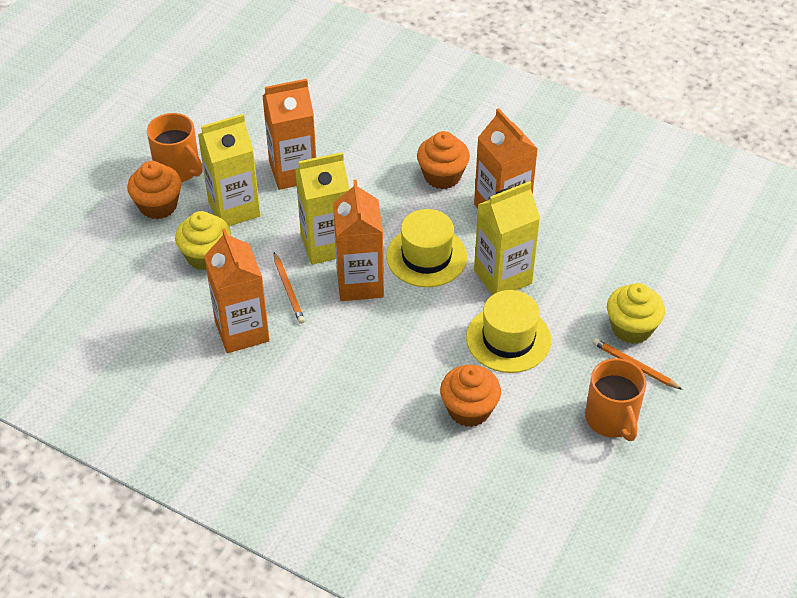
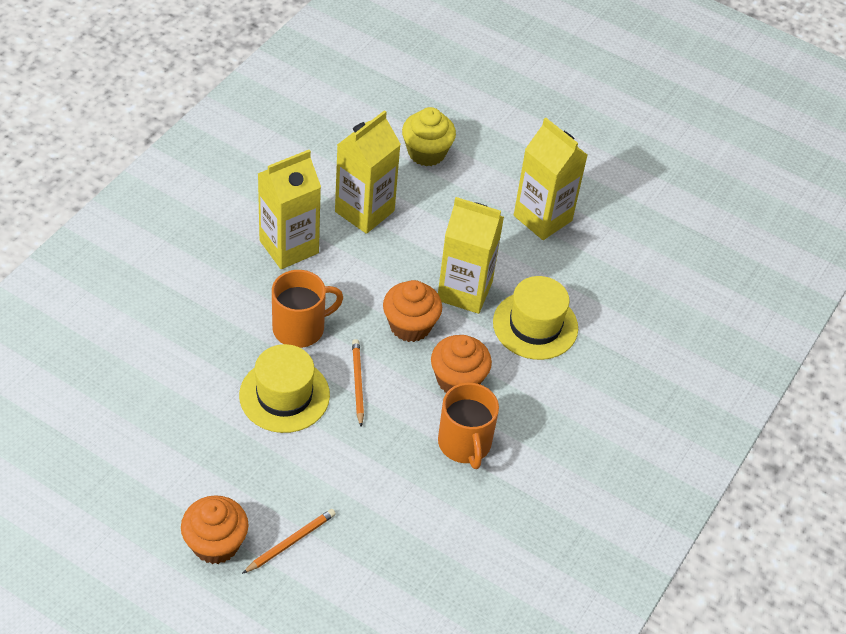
orange carton: [204,228,270,353] [263,79,316,190] [333,180,384,301] [474,108,538,208] = 4 -> none = 0
yellow carton: [198,114,261,226] [295,152,350,265] [474,181,540,295] = 3 -> [258,150,321,269] [335,110,401,234] [438,197,504,314] [514,117,587,240] = 4
yellow cupcake: [175,211,231,271] [607,283,665,344] = 2 -> [402,107,456,166] = 1

